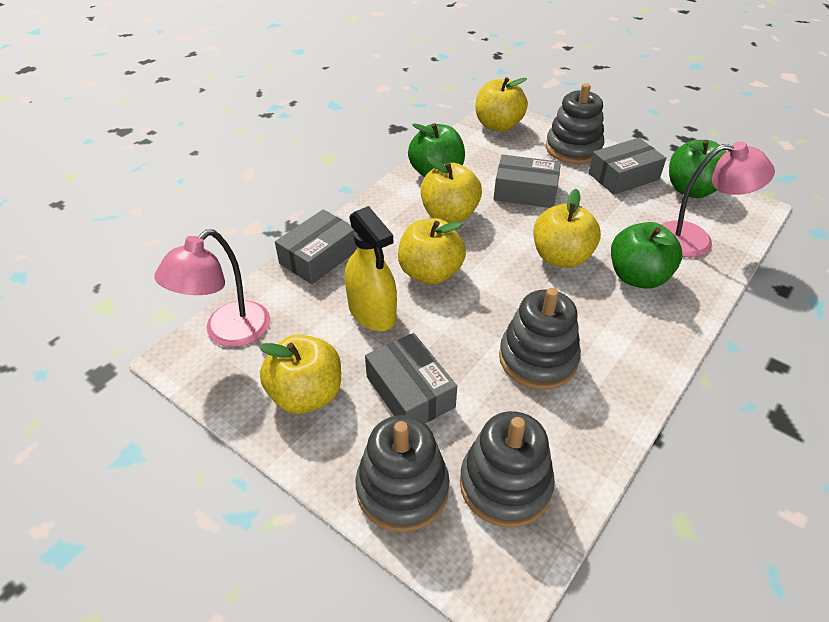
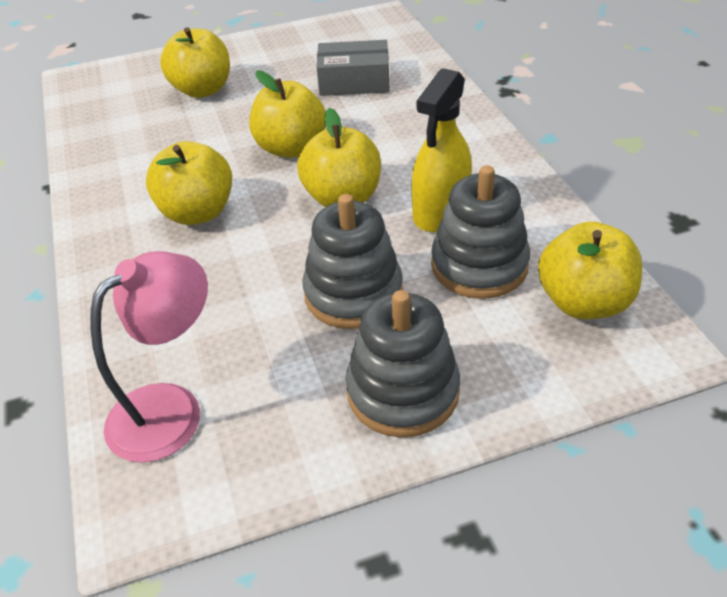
green apple: [408,123,465,177] [611,222,682,289] [669,140,727,198] = 3 -> none = 0
grey box: [275,209,357,284] [365,333,457,423] [494,154,561,208] [588,138,666,195] = 4 -> [317,40,390,96] = 1
grey stacking toy: [356,415,450,532] [460,411,555,528] [499,288,581,390] [546,83,604,164] = 4 -> [302,194,403,329] [346,290,460,437] [431,165,530,299] = 3
pink lamp: [154,229,270,347] [661,141,775,257] = 2 -> [90,251,208,463] = 1

